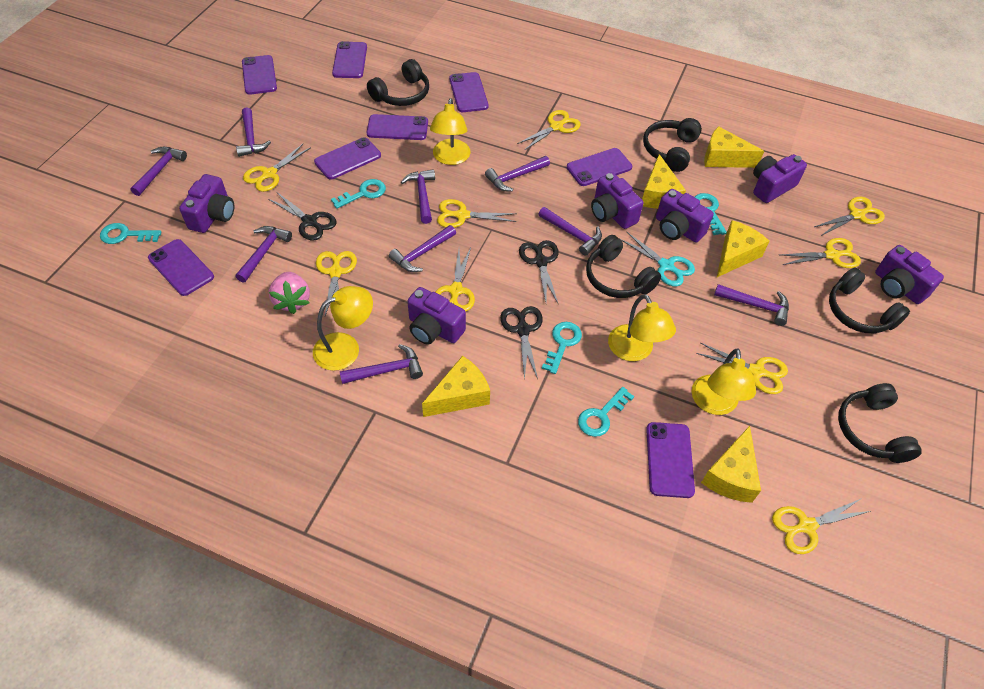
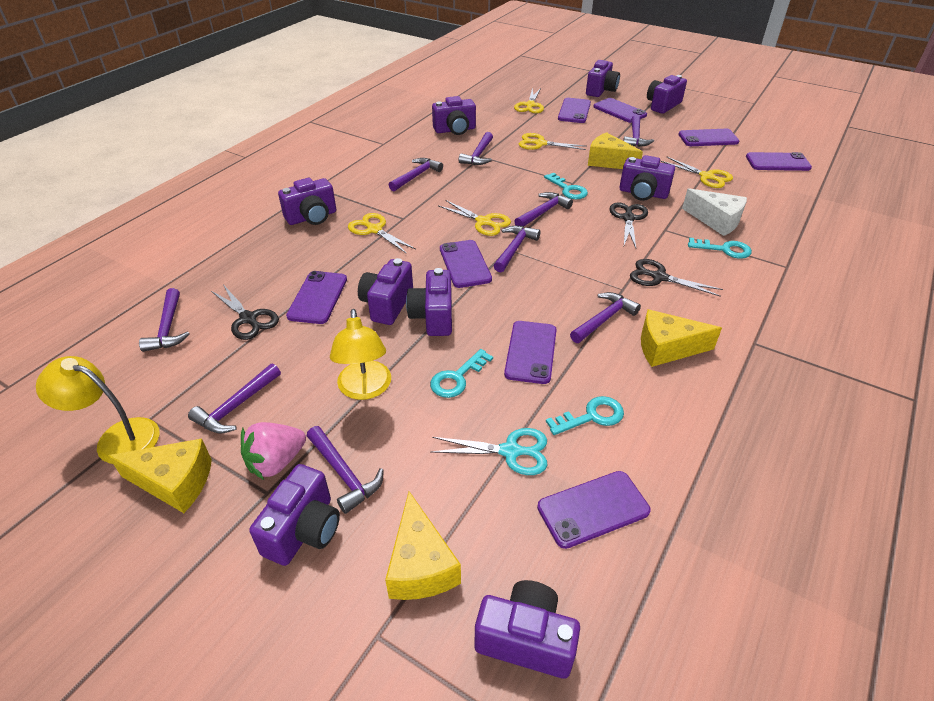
black headphones: [367,59,429,106] [586,235,661,298] [643,118,702,172] [829,267,910,333] [838,383,922,463] = 5 -> none = 0
purple camera: [179,174,234,233] [407,287,466,345] [591,172,644,229] [656,189,714,242] [753,154,807,203] [875,245,944,304] = 6 -> [250,464,340,566] [278,178,336,225] [358,258,413,325] [406,268,452,336] [432,96,476,135] [474,580,580,679] [586,60,620,97] [620,155,675,201] [647,75,687,114] = 9
turquoise key: [100,223,162,244] [331,179,386,209] [542,322,582,374] [578,387,634,437] [695,193,727,235] = 5 -> [430,349,493,398] [544,173,588,199] [546,396,624,435] [688,238,752,259] = 4
white cheese: none = 0 -> [682,188,747,236] = 1
yellow cheese: [422,356,490,417] [642,154,686,209] [701,426,761,503] [704,126,764,168] [717,220,770,277] = 5 -> [108,439,212,513] [385,491,461,600] [588,132,643,169] [641,309,722,367] = 4
yellow lamp: [313,286,373,371] [430,98,470,165] [608,294,676,361] [692,348,756,415] = 4 -> [36,356,160,464] [330,309,391,400] = 2
yellow scissors: [243,144,311,192] [316,251,357,316] [436,248,475,311] [437,199,517,228] [517,110,581,151] [696,343,788,394] [772,498,871,554] [780,238,861,268] [814,197,885,236] = 9 -> [348,213,416,253] [439,200,511,236] [514,88,544,113] [519,133,586,150] [661,157,733,188] = 5

